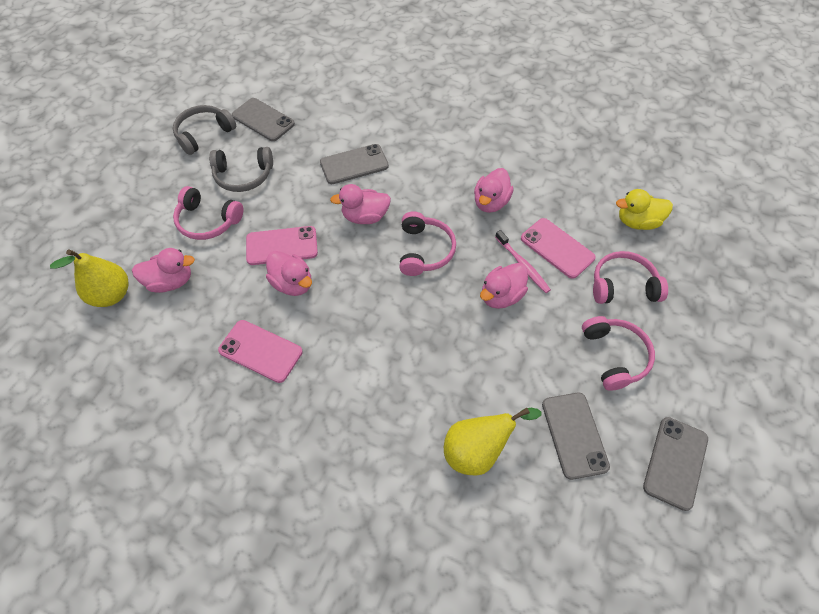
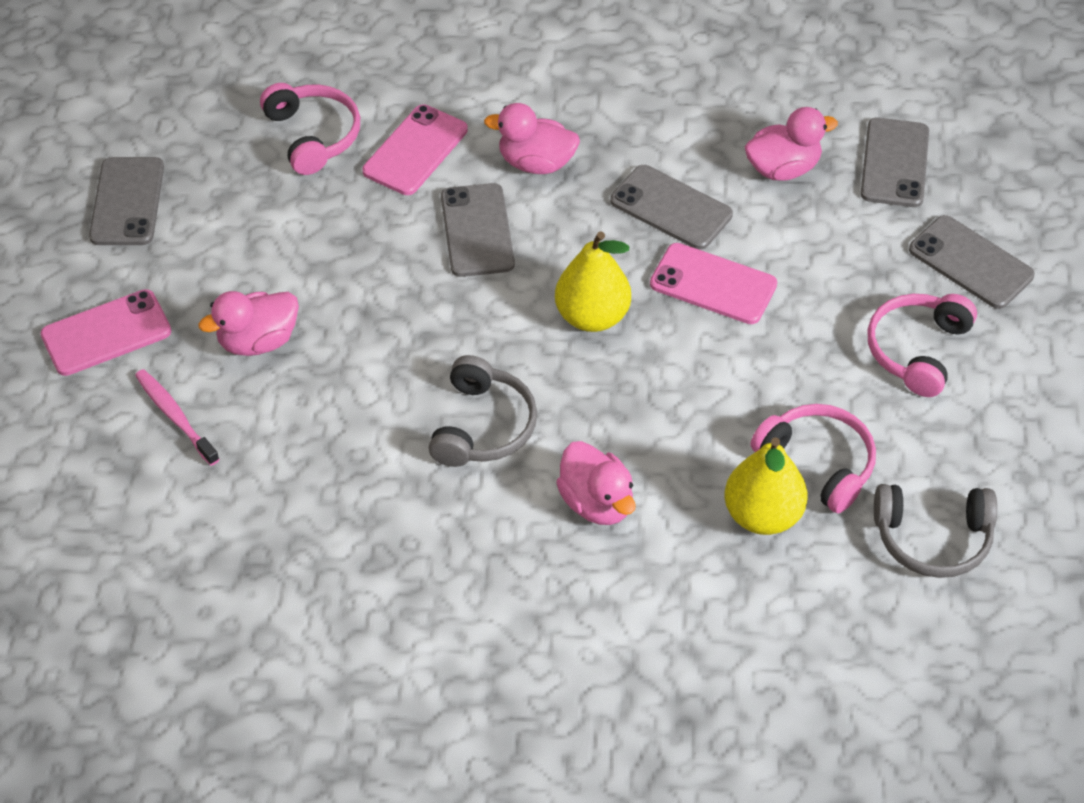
grey phone: [232,98,295,141] [320,144,389,184] [542,393,610,480] [643,417,708,511] = 4 -> [89,157,164,245] [441,183,515,277] [610,165,733,250] [861,118,929,207] [909,215,1035,309] = 5
pink duck: [132,248,195,293] [266,251,312,296] [330,184,391,224] [474,168,514,213] [480,263,528,309] = 5 -> [199,291,299,356] [484,103,580,174] [556,441,636,525] [745,107,838,181] = 4
pink headphones: [173,186,244,240] [399,211,456,276] [582,316,655,391] [593,251,668,304] = 4 -> [260,83,360,175] [750,404,876,513] [867,294,977,397] = 3
yellow duck: [616,189,673,230] = 1 -> none = 0

